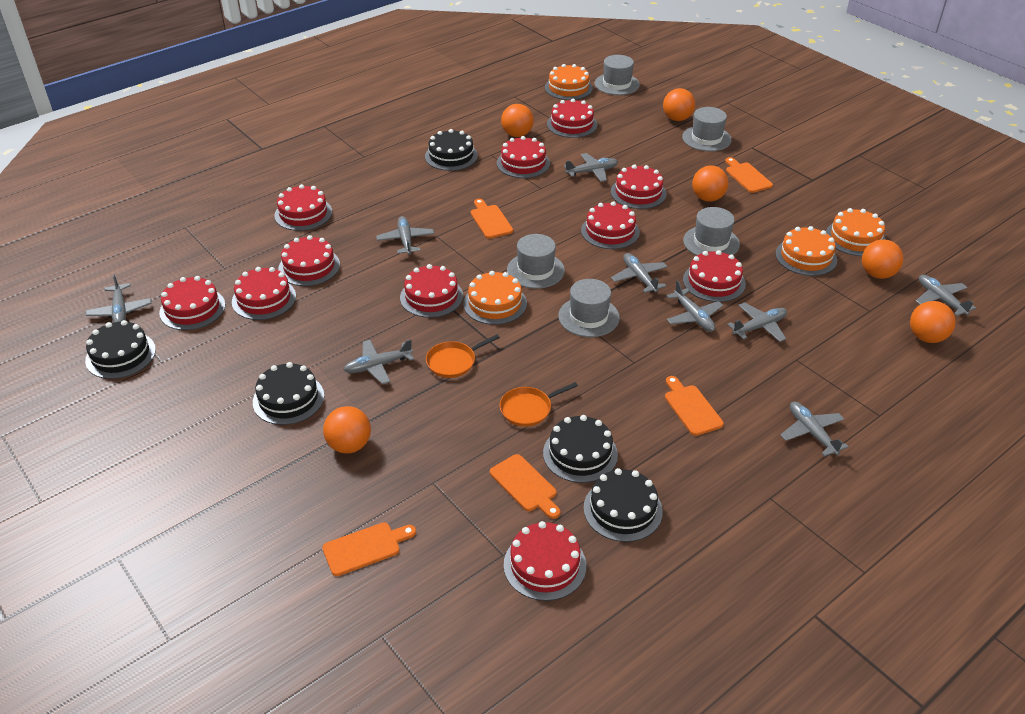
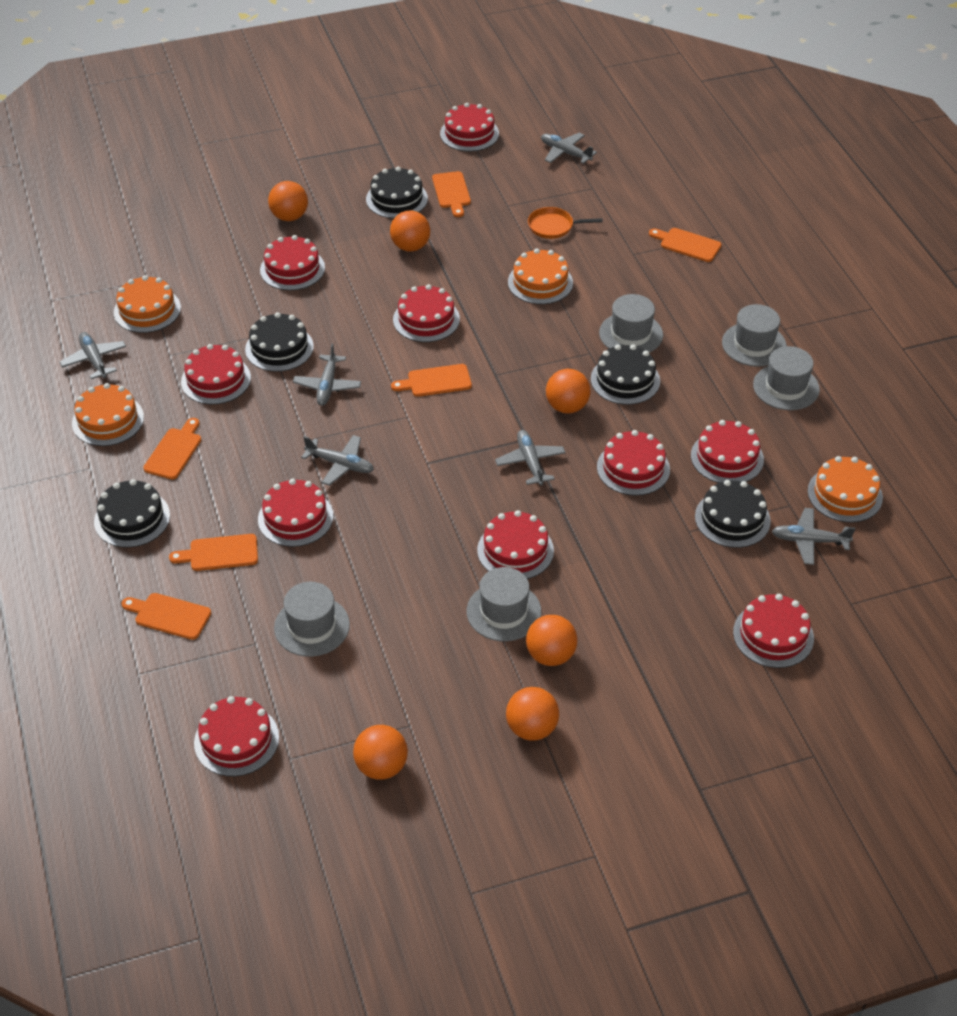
grey plane: [86,274,151,322] [344,339,414,384] [376,216,434,255] [564,153,618,182] [611,253,668,293] [666,280,724,332] [727,302,787,342] [780,402,849,456] [916,275,976,316] = 9 -> [59,332,126,379] [293,343,361,406] [301,435,374,486] [495,430,566,486] [541,133,597,164] [772,508,855,565] = 6
orange cutting board: [322,523,416,576] [471,199,513,239] [490,454,560,519] [665,376,724,436] [725,157,773,193] = 5 -> [121,593,211,640] [143,418,201,479] [169,534,258,571] [391,364,472,397] [432,171,471,217] [649,228,722,262] = 6
orange pan: [426,335,500,378] [500,382,578,427] = 2 -> [528,207,602,239] = 1
red cake: [159,276,225,330] [232,267,296,320] [274,184,332,231] [278,235,340,286] [400,264,463,318] [497,136,550,178] [504,521,586,601] [547,99,597,138] [581,201,640,249] [611,165,667,209] [683,250,746,302] = 11 -> [181,344,251,404] [194,696,279,777] [258,479,333,547] [260,235,325,290] [393,284,460,342] [440,103,499,151] [477,510,554,579] [597,430,670,496] [691,420,764,483] [733,594,814,668] = 10

